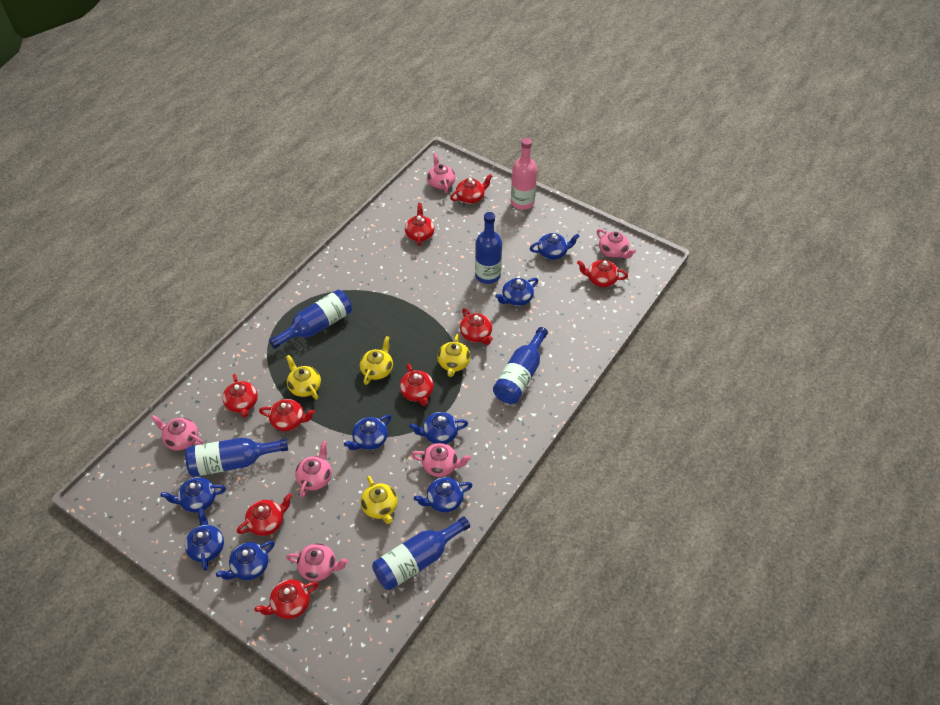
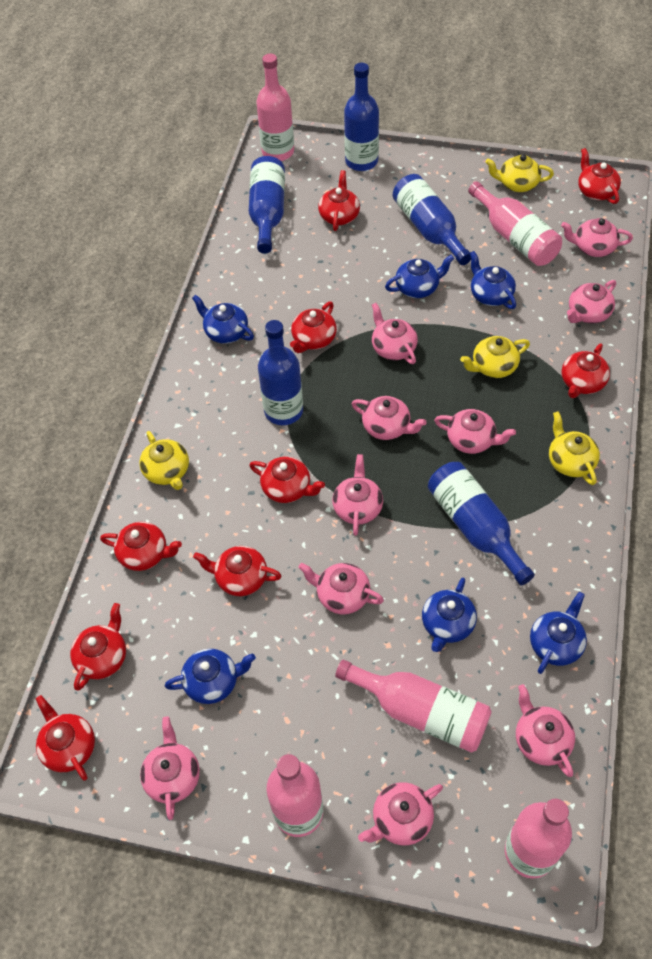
blue teapot: [161,477,226,513] [185,508,224,571] [216,541,275,580] [344,415,391,450] [409,412,468,444] [414,477,473,512] [495,278,538,306] [530,233,580,260] = 8 -> [165,649,256,704] [192,295,254,344] [385,255,454,298] [422,578,477,652] [470,251,516,309] [530,592,587,674] = 6
pink bottle: [511,138,537,209] = 1 -> [256,54,294,161] [266,754,323,837] [335,660,492,753] [468,181,562,266] [505,799,572,878] = 5
pink teapot: [151,415,203,451] [286,543,349,581] [295,441,332,497] [412,443,471,477] [427,153,456,193] [597,229,636,259] = 6 -> [140,716,200,820] [299,563,384,614] [332,454,383,536] [351,396,427,440] [358,782,443,846] [372,303,418,364] [434,409,516,454] [516,684,575,777] [561,218,633,257] [567,280,616,324] = 10

